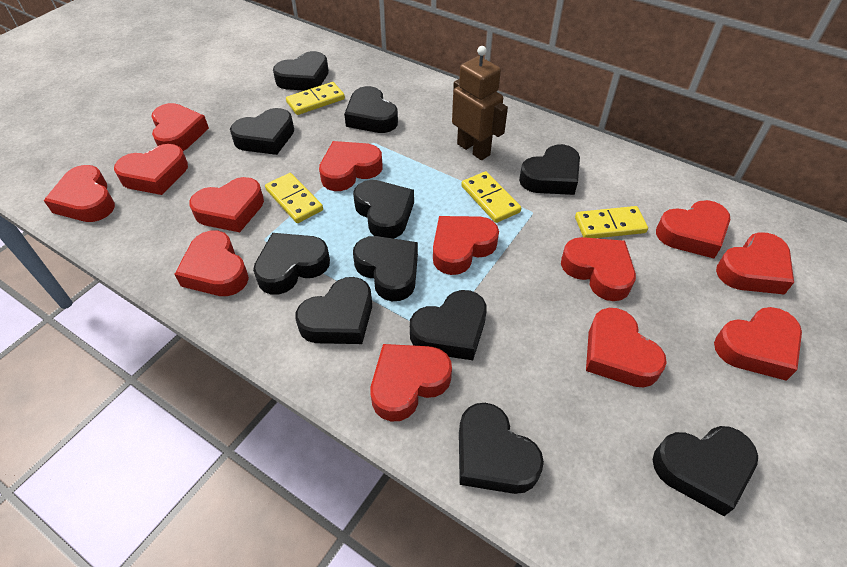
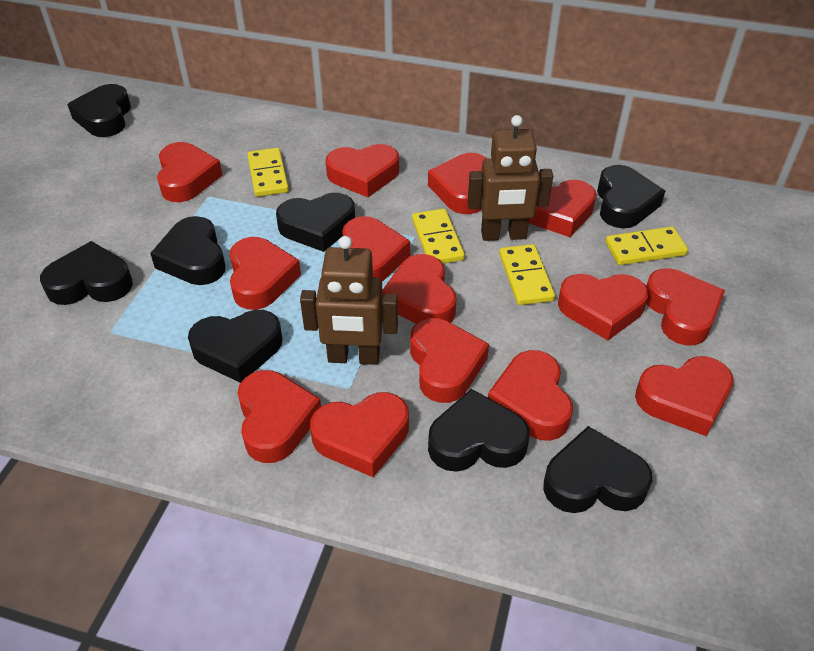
black heart: [230,108,294,155] [253,233,330,295] [273,51,329,91] [295,277,372,344] [344,86,398,133] [353,180,414,239] [353,236,418,301] [410,290,487,360] [459,403,544,494] [519,144,580,195] [653,426,758,516] = 11 -> [40,241,133,305] [67,84,131,137] [150,216,225,285] [188,310,283,383] [276,193,355,252] [428,389,530,472] [543,426,652,513] [597,165,665,228] = 8
brown robot: [452,46,508,160] = 1 -> [300,236,398,365] [468,115,553,241] = 2
red heart: [44,165,115,222] [114,144,188,195] [151,103,209,151] [174,231,249,296] [189,177,264,232] [319,141,383,191] [371,344,452,422] [433,216,499,275] [561,237,636,301] [586,308,667,388] [656,200,731,258] [714,307,802,381] [716,232,794,295] = 13 -> [157,142,222,202] [229,237,301,310] [238,370,321,463] [310,392,409,477] [326,144,399,197] [342,216,410,282] [382,254,456,324] [410,318,489,403] [428,153,487,214] [488,350,573,441] [529,180,596,237] [558,274,648,340] [635,356,734,436] [646,268,725,346] = 14

